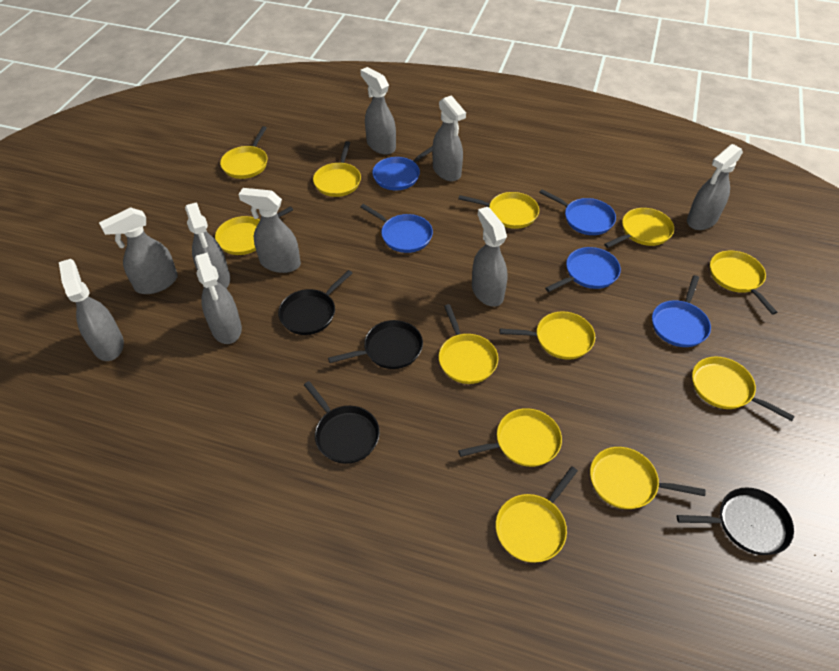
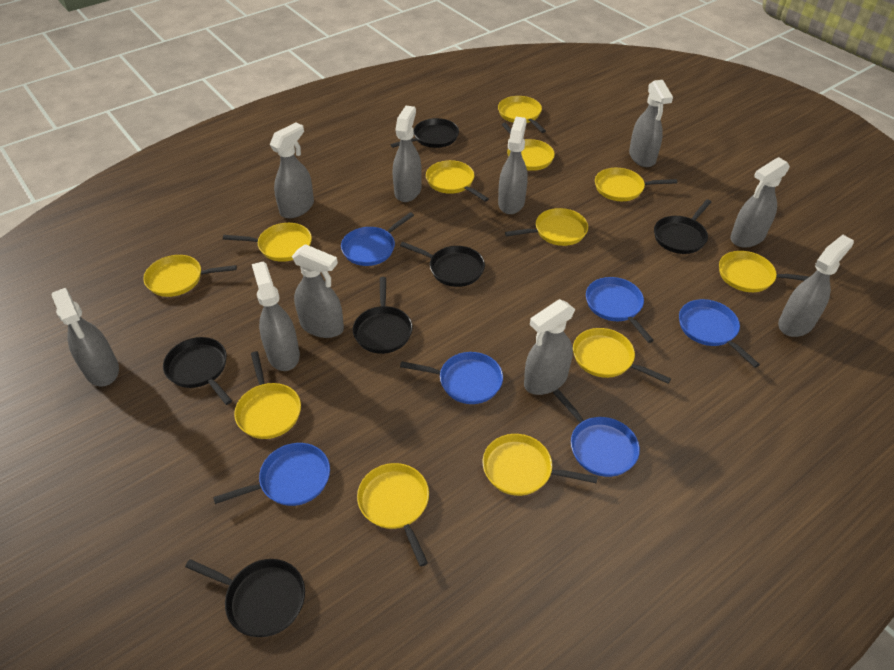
black pan: [278,270,352,335] [304,381,380,464] [328,320,423,369] [677,487,794,555] = 4 -> [163,337,232,405] [185,559,305,637] [353,277,413,354] [391,118,459,148] [400,242,485,287] [654,199,711,254] = 6
blue pan: [360,204,433,253] [372,146,433,190] [539,189,616,235] [545,247,621,292] [652,275,711,347] = 5 -> [213,443,330,506] [341,212,414,266] [400,352,503,404] [553,389,640,477] [586,277,654,343] [679,299,760,368] = 6
grey spray bottle: [59,259,124,361] [99,207,178,294] [185,202,230,288] [195,253,242,344] [238,188,301,273] [360,67,396,155] [432,95,466,181] [472,207,508,307] [687,144,743,230] = 9 -> [52,288,119,387] [252,261,300,371] [270,122,314,219] [292,244,344,338] [393,106,422,202] [498,117,528,214] [524,299,575,395] [629,80,673,167] [730,157,790,248] [778,235,854,337] = 10

